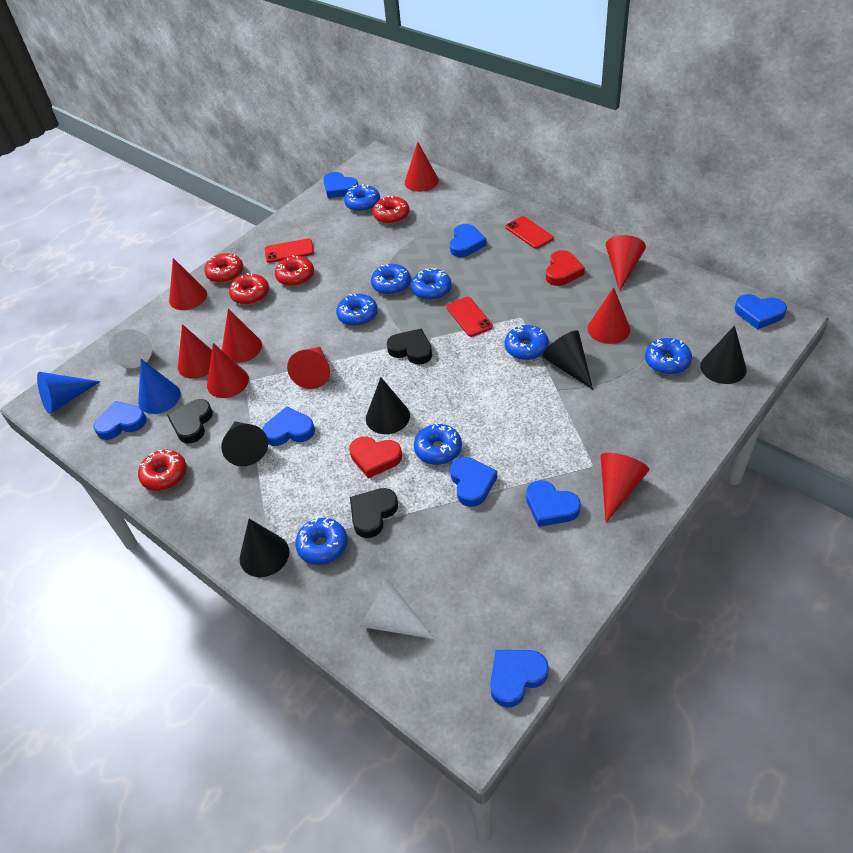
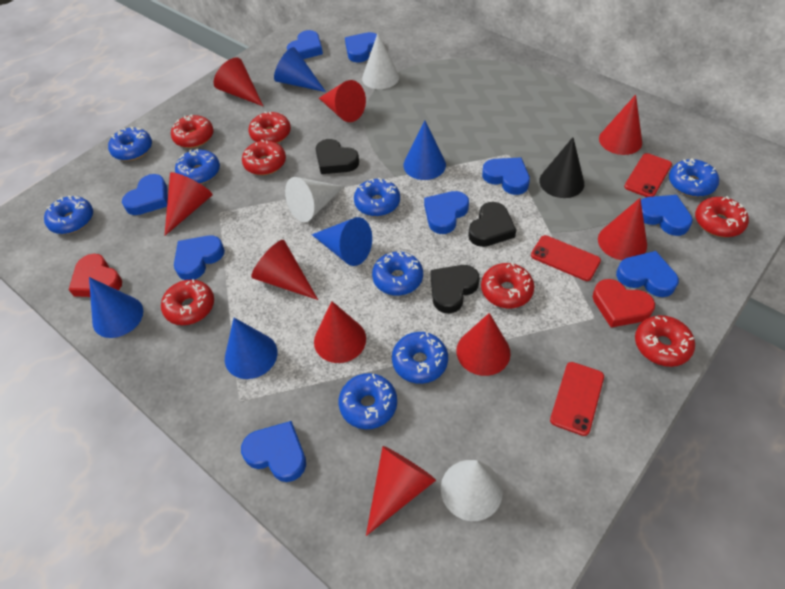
black cone: [221,421,268,466] [240,519,289,577] [366,377,410,434] [542,330,593,390] [700,325,747,384] = 5 -> [539,137,584,198] = 1
blue cone: [37,372,100,414] [138,359,181,414] = 2 -> [89,277,143,338] [225,318,277,379] [274,47,326,92] [311,217,372,266] [403,120,446,180] = 5
blue heart: [93,401,147,440] [262,406,315,446] [323,172,358,198] [450,224,487,257] [450,457,497,507] [490,650,549,708] [526,480,581,527] [734,294,787,329] = 8 -> [122,174,168,215] [174,235,225,280] [241,421,306,482] [287,30,323,59] [345,32,377,63] [424,191,469,234] [482,158,530,195] [616,251,679,297] [641,195,693,236] = 9
red donut: [138,450,187,491] [204,253,243,283] [229,273,269,305] [275,255,314,286] [373,196,409,224] = 5 -> [161,279,214,325] [171,114,214,148] [242,140,286,175] [248,112,291,143] [481,262,534,308] [635,315,695,367] [695,196,749,237] = 7
white cone: [108,329,152,368] [359,579,435,639] = 2 -> [285,177,344,222] [362,33,399,89] [441,460,503,521] = 3

